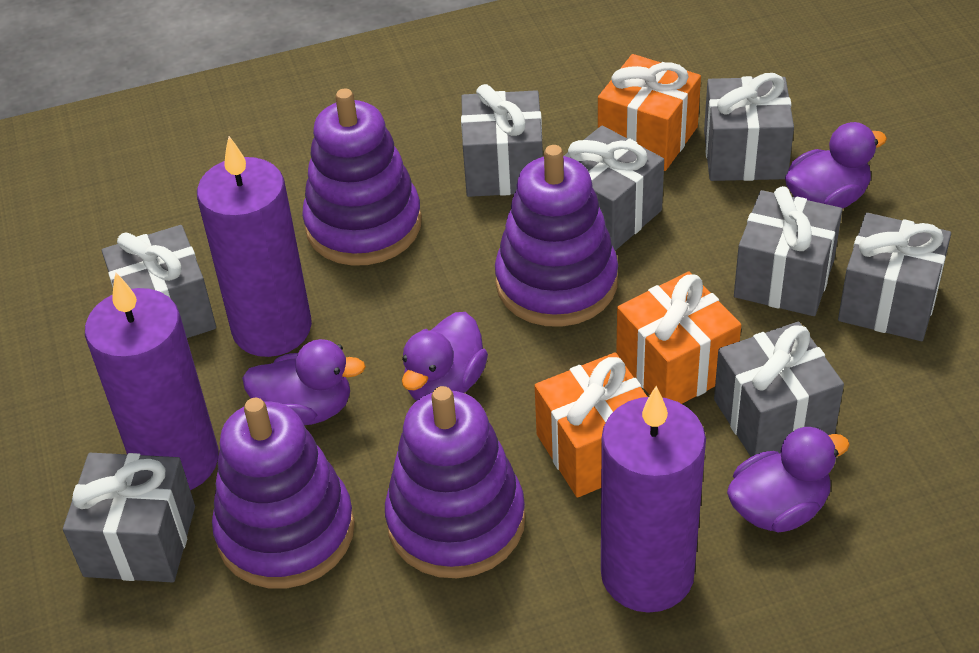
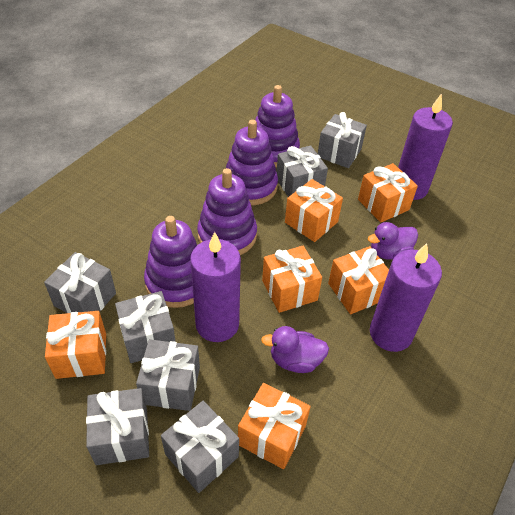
grey gift: [63,453,195,582] [102,225,216,338] [461,84,543,197] [564,125,664,251] [704,73,794,181] [714,322,844,457] [734,186,842,316] [838,213,951,341] = 8 -> [44,252,116,313] [86,388,149,465] [115,291,176,363] [136,339,200,411] [161,401,239,493] [276,145,328,197] [318,112,367,168] = 7
orange gift: [535,352,647,498] [598,54,701,171] [616,272,741,404] = 3 -> [45,311,106,379] [238,383,311,469] [262,246,322,313] [285,179,343,242] [328,246,389,314] [358,163,418,222] = 6
purple duck: [242,339,366,425] [402,312,488,401] [727,427,850,533] [785,122,887,209] = 4 -> [261,326,329,373] [368,222,418,260] = 2

